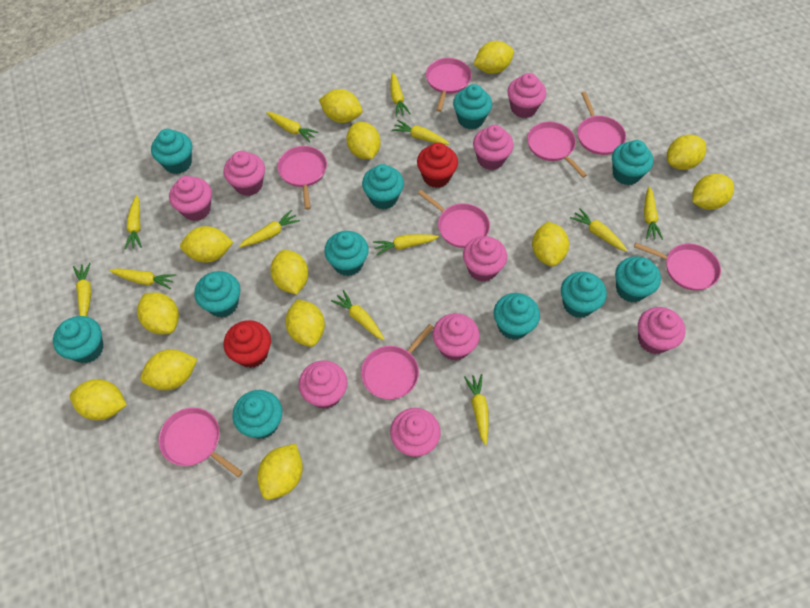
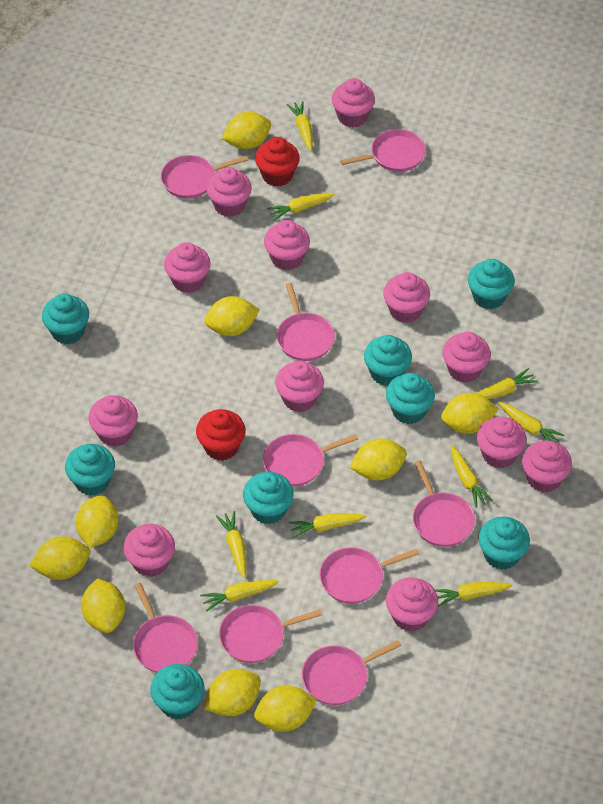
pink cupcake: [169,176,212,221] [224,151,265,196] [299,360,347,409] [390,408,441,457] [433,313,480,361] [463,236,507,282] [473,125,514,170] [507,73,546,118] [638,307,686,354] = 9 -> [88,395,138,447] [123,524,175,577] [164,242,211,293] [206,167,252,217] [264,220,310,270] [275,361,324,412] [331,78,375,127] [383,272,430,323] [386,577,438,632] [442,332,491,383] [477,417,527,468] [522,441,572,492] = 12
pink pan: [159,408,243,477] [277,146,327,210] [361,324,434,400] [418,190,490,248] [426,58,472,112] [527,122,587,178] [577,92,626,155] [634,243,721,291] = 8 -> [133,583,198,673] [161,155,248,198] [219,605,322,663] [263,434,358,486] [277,283,335,361] [302,640,402,705] [319,547,419,604] [340,129,426,172] [413,461,475,547] = 9
turquoise cupcake: [53,316,104,363] [151,129,192,174] [194,271,240,318] [232,390,283,439] [324,231,369,276] [362,164,404,209] [453,84,492,129] [494,293,540,340] [561,272,607,318] [612,140,653,185] [615,256,661,302] = 11 -> [42,293,89,344] [65,444,115,496] [150,664,204,720] [243,472,294,525] [364,335,412,386] [386,373,435,424] [468,259,515,309] [478,517,530,570] = 8
yellow carrot: [73,263,91,317] [109,268,176,289] [125,195,142,250] [239,210,300,247] [266,112,319,142] [331,290,384,340] [373,234,439,255] [390,73,411,117] [392,120,450,145] [464,374,489,445] [570,208,627,251] [644,186,663,240] = 12 -> [200,580,279,612] [216,511,246,578] [267,193,335,221] [287,101,313,151] [288,513,367,539] [435,582,513,607] [451,446,493,508] [477,368,538,399] [498,402,565,442] = 9
yellow lemon: [70,379,127,420] [137,292,179,334] [140,349,197,390] [180,226,233,263] [257,444,303,500] [270,250,308,295] [285,299,325,347] [319,89,362,123] [347,122,380,159] [473,41,514,74] [532,222,569,267] [667,135,706,170] [692,174,734,210] = 13 -> [29,536,90,580] [76,495,119,548] [81,578,125,633] [204,296,260,336] [204,669,261,716] [222,112,271,149] [254,685,317,732] [350,438,407,480] [441,393,499,434] = 9

